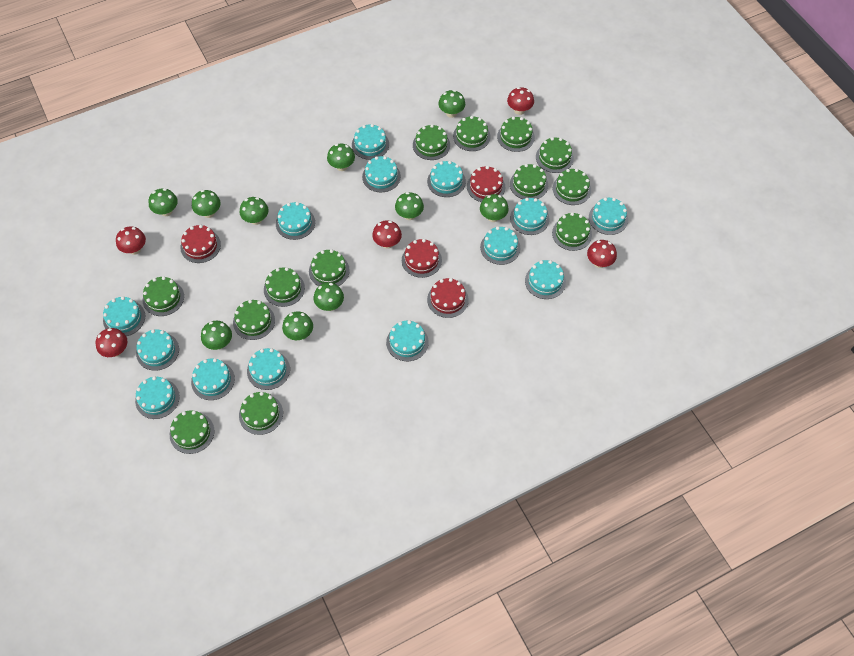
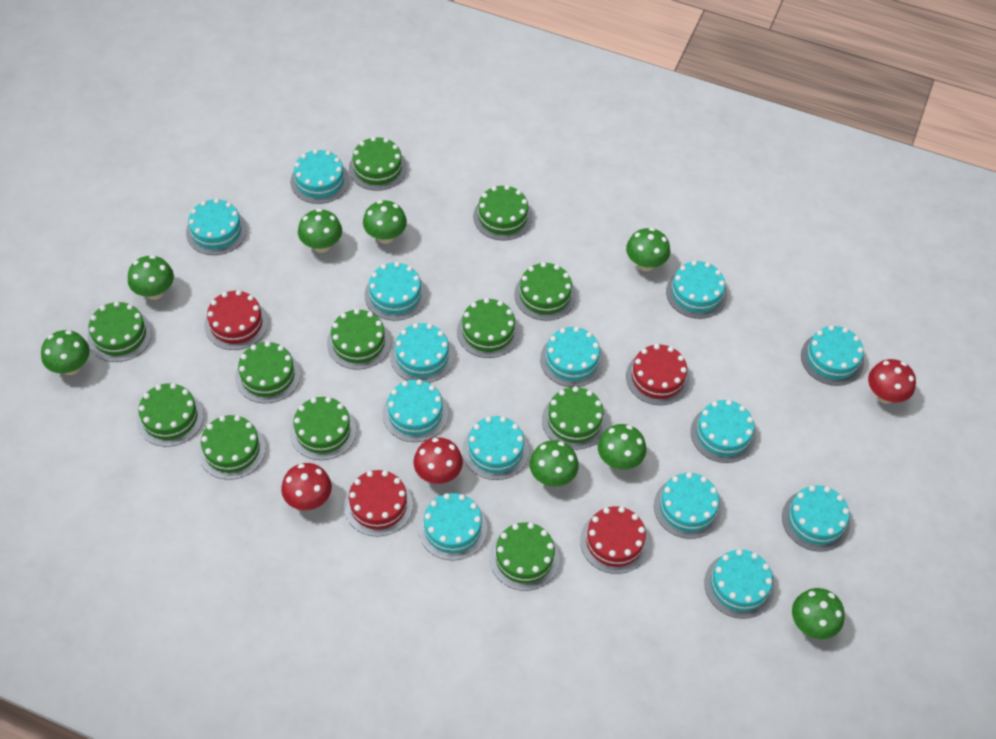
green cake: [143,276,184,316] [170,410,215,454] [233,300,275,340] [239,392,283,435] [264,267,305,307] [309,249,350,286] [413,124,450,160] [453,116,491,151] [497,117,535,152] [510,164,548,199] [536,137,574,173] [552,212,592,251] [553,169,591,205] = 13 -> [87,301,152,362] [137,383,204,447] [198,415,266,480] [235,341,300,403] [290,397,356,460] [327,309,391,370] [349,137,407,191] [457,298,520,358] [473,185,533,241] [490,522,559,591] [514,262,576,321] [542,386,607,450] = 12
green mushroom: [148,188,178,216] [192,190,221,218] [201,321,232,350] [240,197,268,225] [282,311,313,340] [314,283,344,311] [327,144,355,171] [395,192,424,220] [438,90,465,118] [480,194,509,222] = 10 -> [41,330,90,375] [128,255,174,300] [298,209,342,253] [363,200,407,244] [530,440,579,487] [598,424,646,470] [626,228,670,271] [792,588,845,639] = 8
red mushroom: [96,328,128,357] [116,227,146,255] [372,220,402,249] [507,87,534,115] [587,240,617,268] = 5 -> [281,463,332,510] [413,437,463,484] [868,359,916,404] = 3

